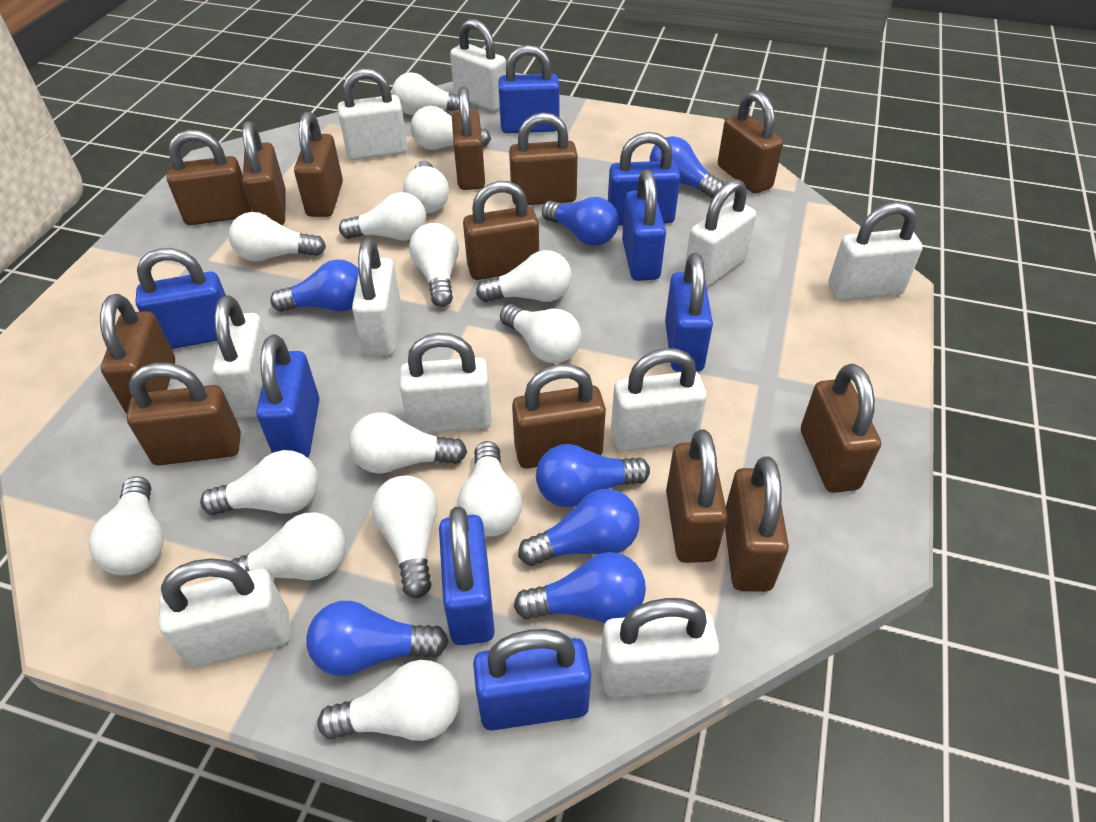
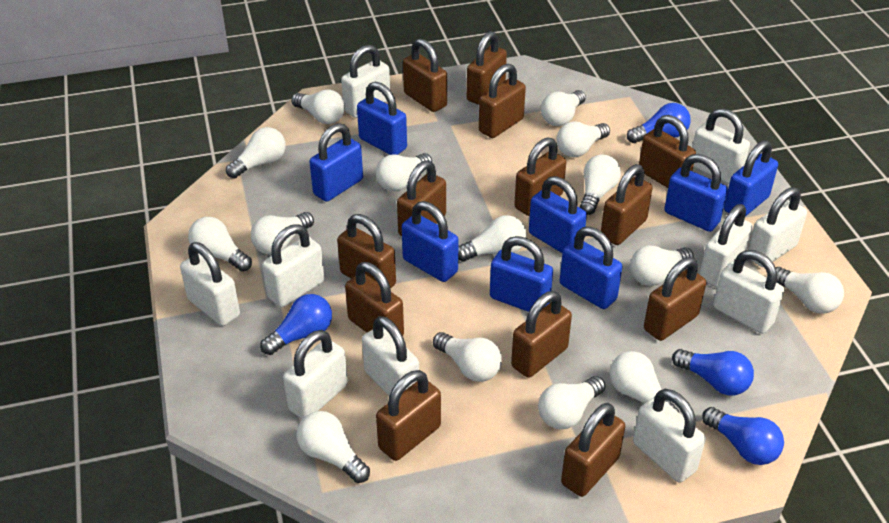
blue light bulb: [270,259,359,312] [306,601,449,676] [514,552,646,623] [518,489,640,566] [536,444,650,507] [542,197,619,246] [650,136,724,198] = 7 -> [260,294,332,355] [627,103,691,143] [672,349,754,396] [702,407,784,465] = 4

